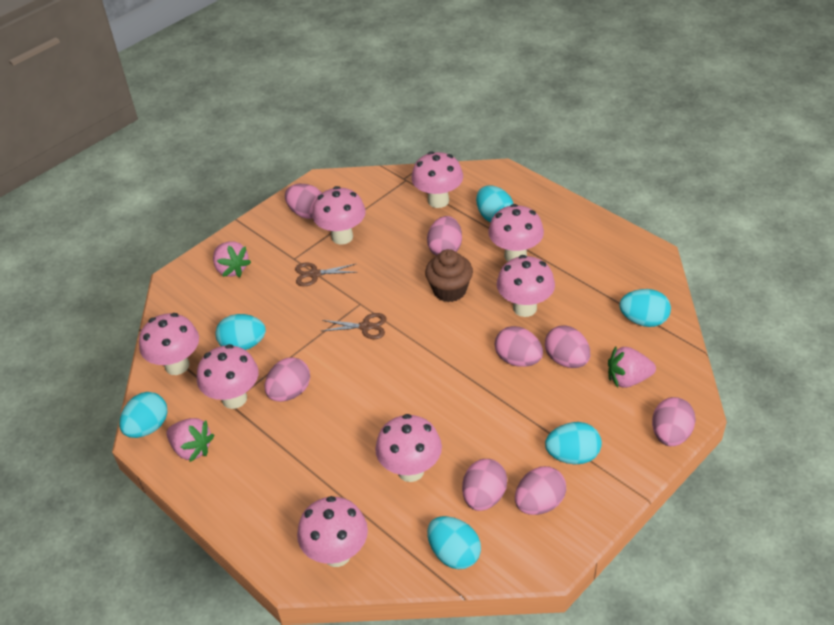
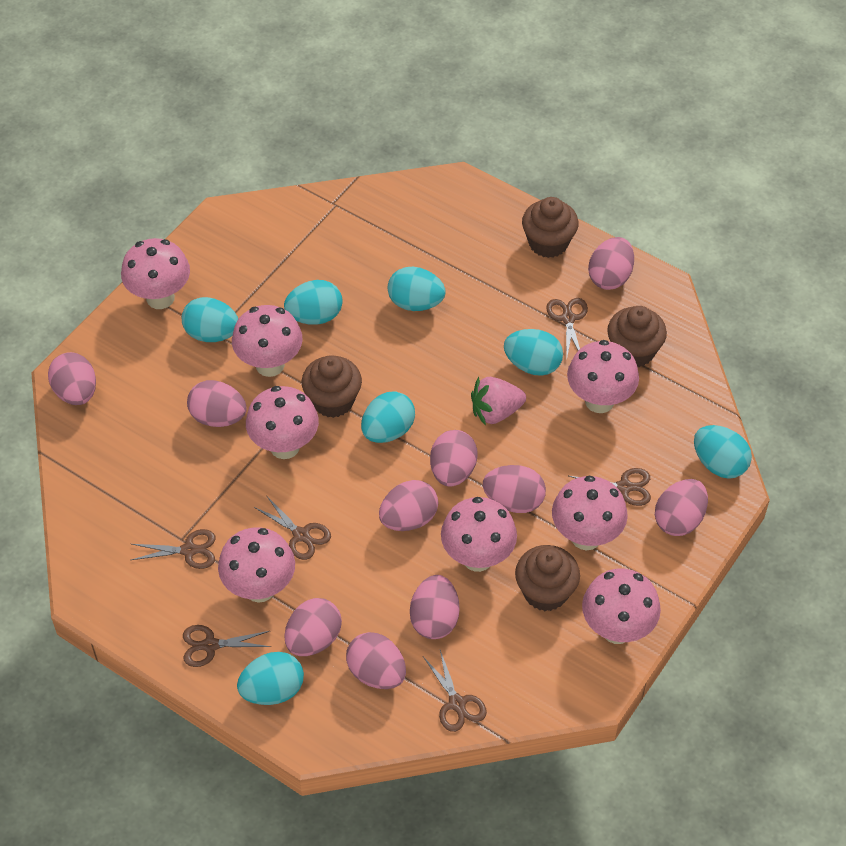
brown cupcake: [425,249,473,302] = 1 -> [302,355,362,418] [515,545,580,611] [522,197,579,258] [607,306,667,367] = 4
brown scissors: [295,263,357,286] [322,313,386,339] = 2 -> [131,529,215,569] [183,625,271,667] [254,495,331,560] [423,650,487,732] [546,298,588,358] [569,468,651,506] = 6
pink egg: [265,357,310,402] [285,184,322,219] [427,216,462,255] [462,459,507,511] [494,326,543,367] [515,466,566,515] [545,325,590,368] [652,397,696,446] = 8 -> [48,352,96,405] [187,380,247,427] [285,598,342,656] [346,632,406,689] [379,480,438,531] [410,575,460,639] [430,430,478,487] [483,465,546,513] [588,237,634,290] [655,479,708,536] = 10
pink strawberry: [166,418,214,462] [213,241,251,277] [608,347,656,388] = 3 -> [471,377,526,426] = 1
turquoise egg: [119,392,167,438] [215,314,266,350] [427,516,481,569] [476,185,514,223] [545,422,602,464] [620,289,671,327] = 6 -> [182,297,238,342] [237,652,304,705] [284,280,343,325] [361,391,415,443] [388,267,446,311] [504,329,563,376] [694,425,752,479] = 7

